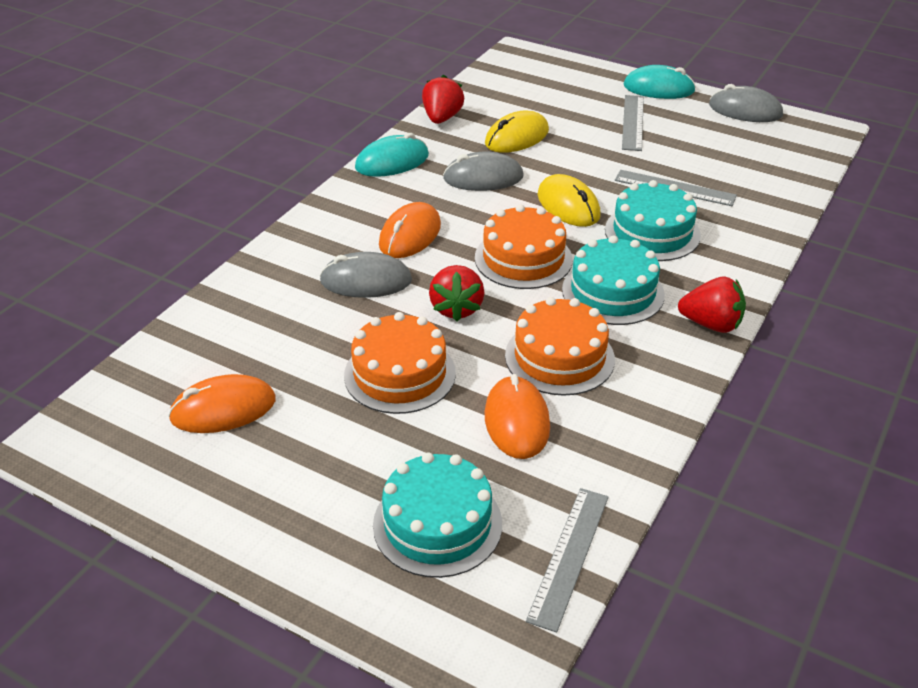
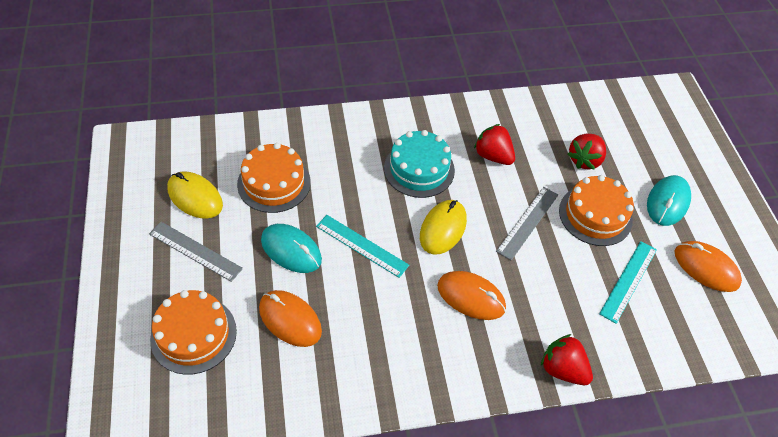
grey mouse: [320,252,412,298] [443,152,524,191] [709,84,783,122] = 3 -> none = 0
grey ruler: [526,488,609,633] [615,170,737,206] [622,95,644,151] = 3 -> [149,222,243,282] [496,187,558,261] = 2
turquoise cake: [373,452,502,578] [562,236,665,325] [605,180,701,261] = 3 -> [384,130,455,198] = 1
turquoise ruler: none = 0 -> [316,215,409,278] [599,241,657,324] = 2

